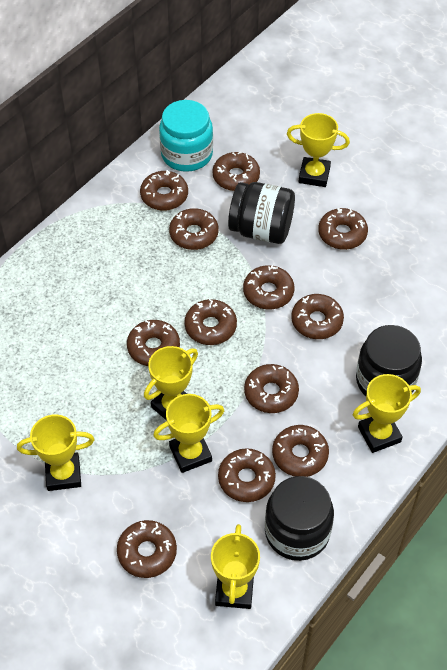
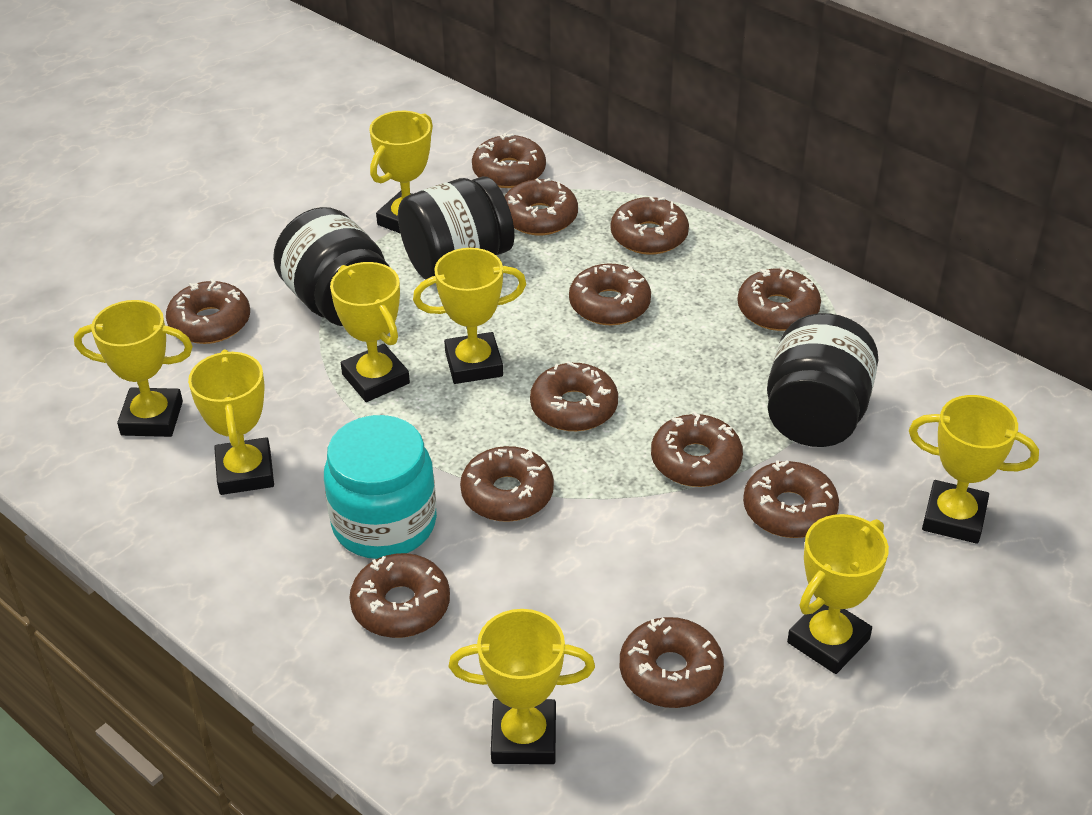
yellow trophy: [17,415,94,491] [144,346,198,421] [153,394,225,473] [211,524,260,609] [287,113,350,187] [353,374,421,453] = 6 -> [74,300,193,437] [188,349,274,495] [330,262,410,402] [369,111,433,233] [413,248,526,384] [449,609,595,764] [787,514,889,674] [909,395,1039,544] = 8

